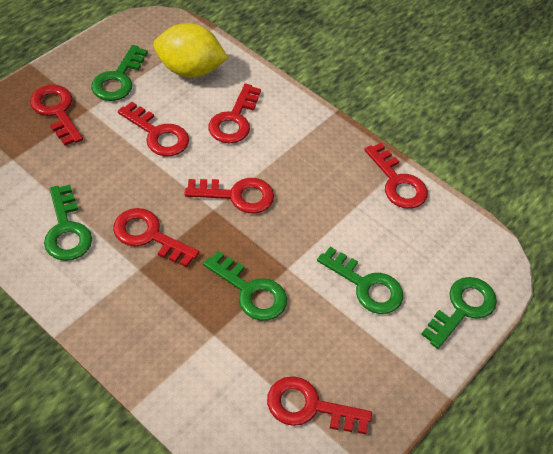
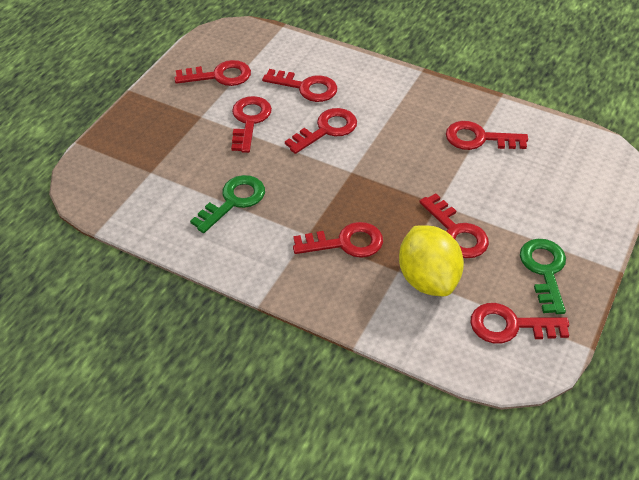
green key: [44,185,92,261] [91,45,148,101] [203,251,287,321] [317,246,403,314] [421,277,497,349] = 5 -> [190,175,265,233] [520,239,566,314] = 2
red key: [30,85,83,146] [113,208,199,267] [118,102,189,156] [184,178,274,214] [209,83,261,144] [267,376,372,434] [365,143,428,209] = 7 -> [175,60,251,86] [231,96,272,153] [262,69,337,102] [285,108,357,154] [293,222,383,258] [419,193,489,258] [446,121,528,150] [470,303,569,344] = 8

